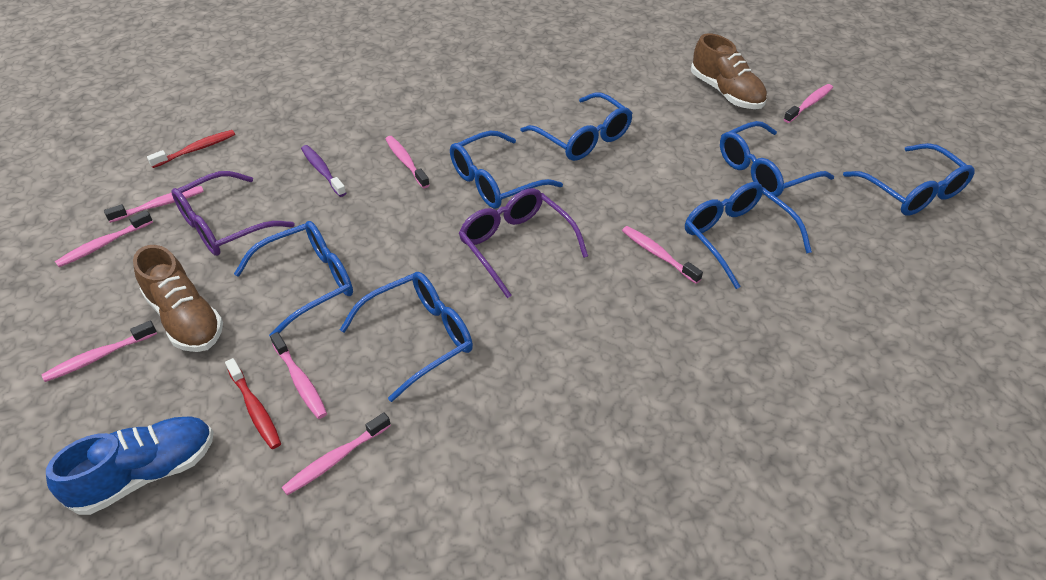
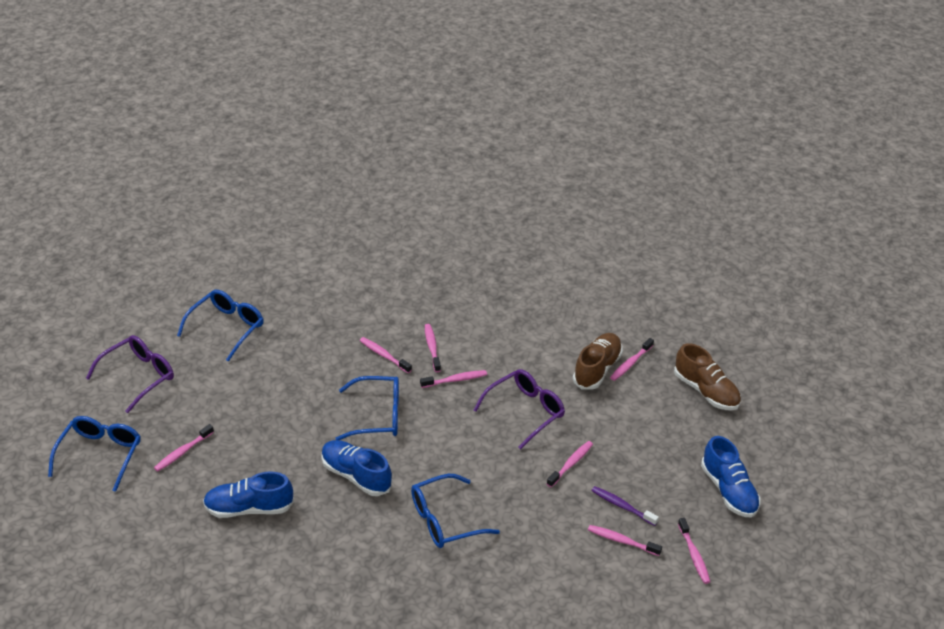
blue glasses: [234,221,353,336] [340,272,473,402] [450,131,563,209] [520,92,633,161] [685,182,812,289] [720,121,834,197] [843,143,975,216] = 7 -> [48,416,141,492] [177,290,264,362] [335,376,399,440] [411,474,500,548] = 4
blue shoe: [46,416,214,515] = 1 -> [203,472,294,518] [321,440,392,496] [701,436,761,518] = 3
red toothbrush: [147,130,235,168] [225,358,281,449] = 2 -> none = 0

